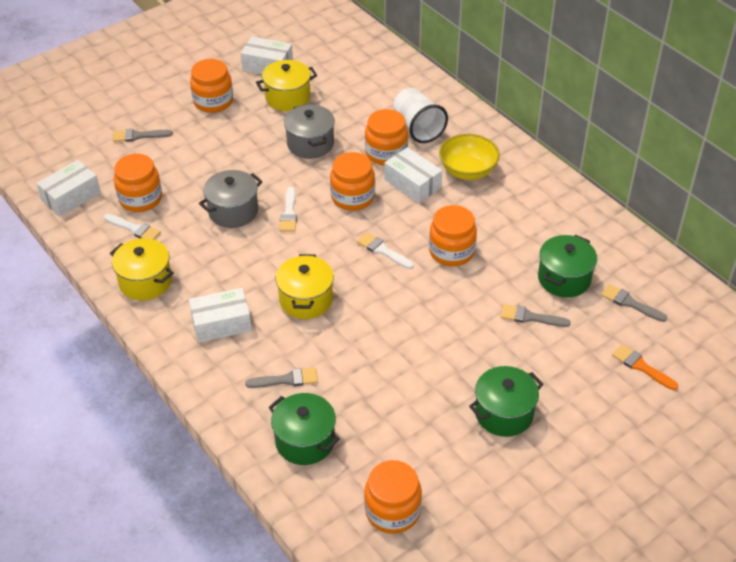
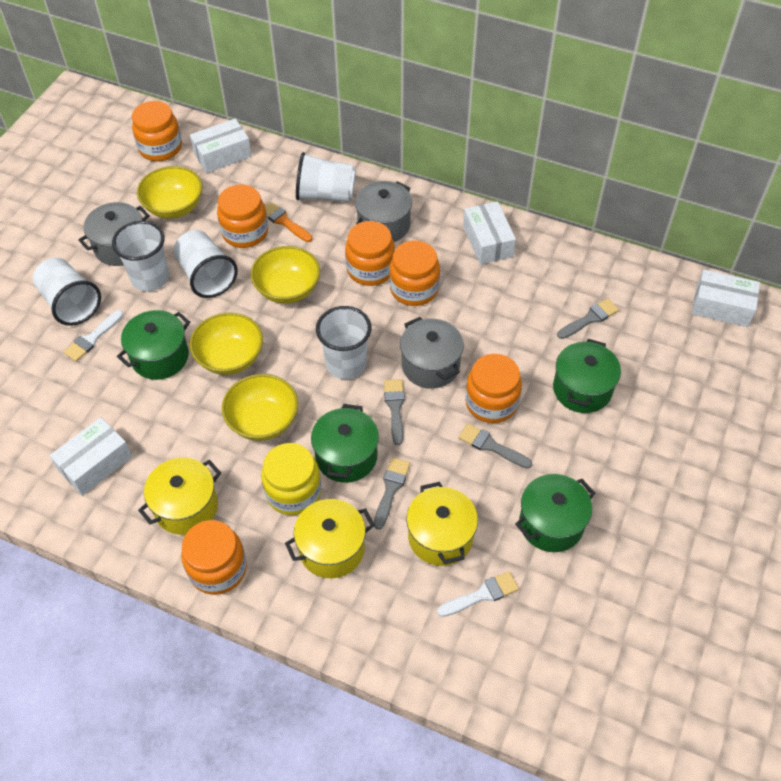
green pot: [268,393,340,465] [469,366,544,437] [538,235,597,297] = 3 -> [117,310,190,380] [311,404,379,483] [515,474,595,552] [553,339,621,413] = 4
grey pot: [199,170,263,228] [284,104,335,159] = 2 -> [78,202,150,266] [355,181,412,242] [400,317,464,389] = 3
white brush: [104,214,161,240] [279,187,297,232] [357,232,414,269] = 3 -> [63,310,123,362] [437,571,519,617] = 2
white cup: [393,88,448,143] = 1 -> [33,258,101,326] [112,221,169,291] [174,230,238,298] [296,152,356,202] [316,306,371,379] = 5
yellow bowl: [439,134,500,180] = 1 -> [137,166,203,219] [190,313,263,375] [222,374,298,441] [251,246,320,304] = 4
yellow jar: none = 0 -> [261,443,321,515] = 1

